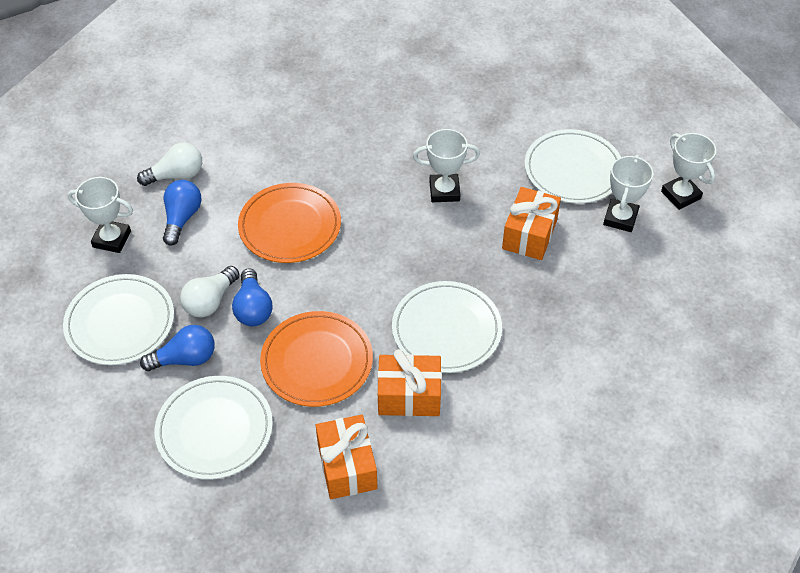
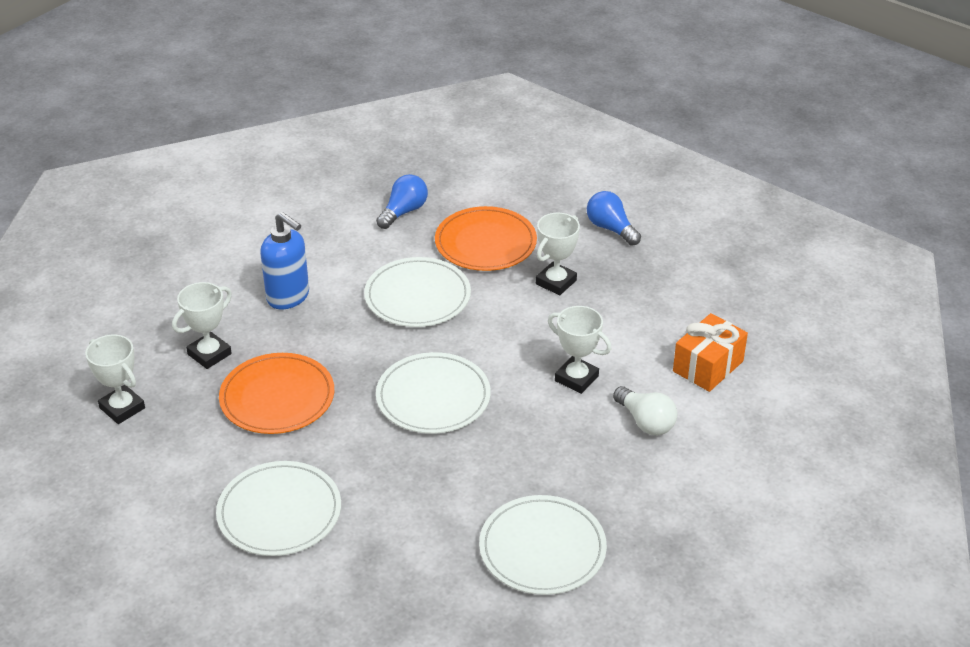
blue light bulb: [140,325,214,371] [163,180,202,246] [232,268,272,326] = 3 -> [376,174,428,229] [587,191,641,246] = 2
blue soap dispenser: none = 0 -> [260,212,309,309] = 1
orange gift: [316,415,377,499] [378,349,442,416] [502,187,561,260] = 3 -> [673,313,748,392] = 1
white light bulb: [137,142,202,186] [180,266,240,317] = 2 -> [613,386,677,436] = 1

